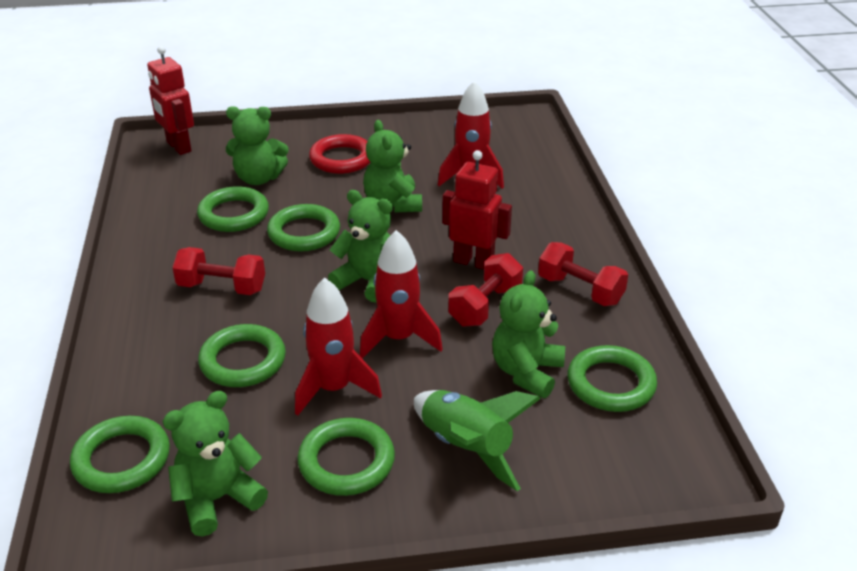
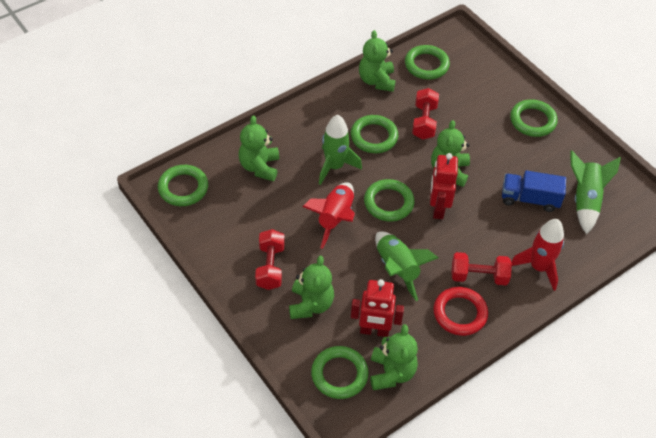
blue truck: none = 0 -> [502,170,566,212] = 1
green rocket: [414,390,541,491] = 1 -> [319,115,362,185] [375,231,438,301] [570,151,621,234] = 3
red rocket: [295,278,382,416] [360,230,443,358] [438,80,504,189] = 3 -> [303,183,355,249] [511,219,564,291] = 2

